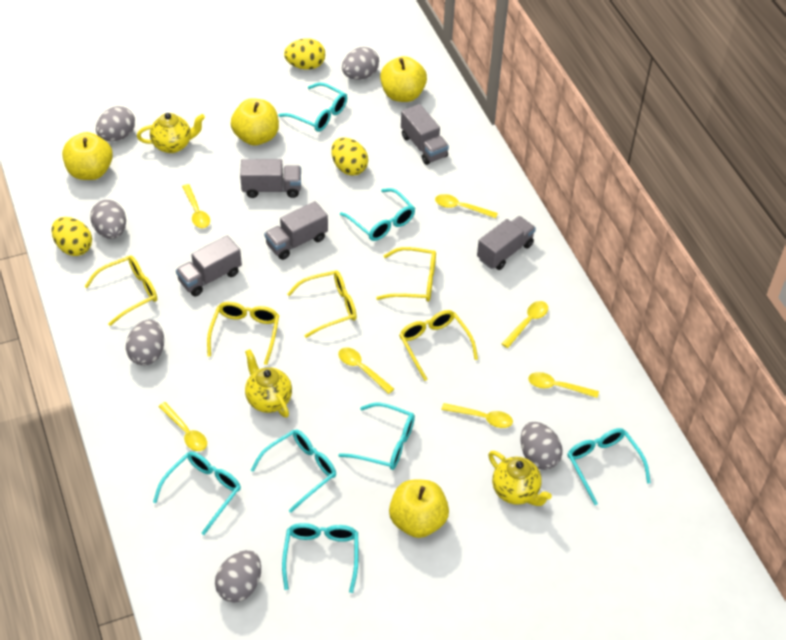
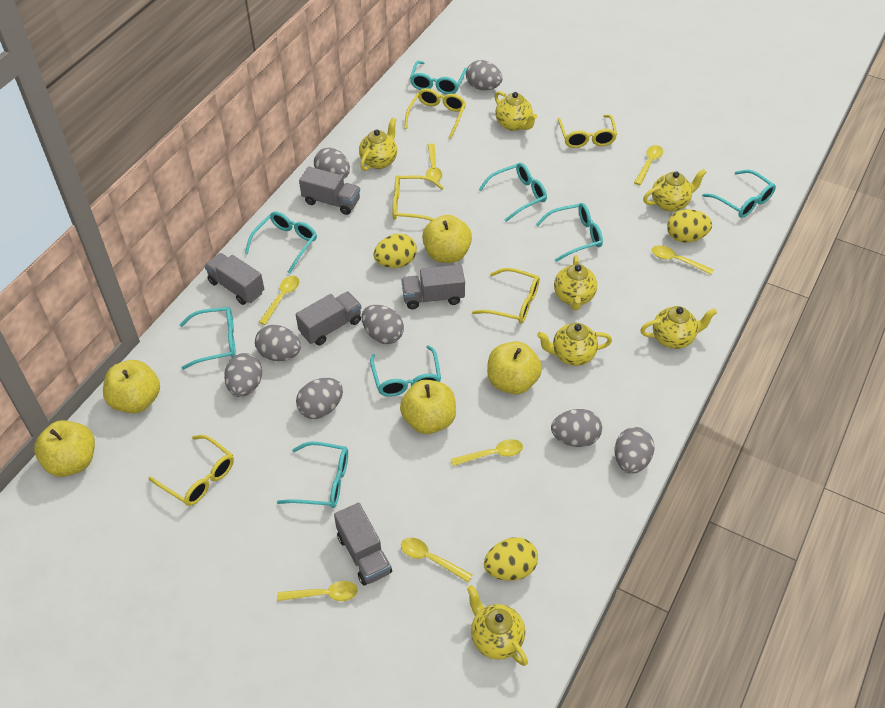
grey egg: [90,200,126,239] [96,106,135,141] [126,320,164,366] [215,550,261,603] [342,47,379,80] [520,422,562,470] = 6 -> [224,353,262,397] [255,325,301,361] [296,378,343,419] [314,148,350,179] [361,305,404,344] [466,60,502,90] [551,409,602,447] [615,427,655,474] = 8
turquoise glasses: [153,452,241,535] [251,429,336,513] [278,83,347,132] [282,523,359,593] [339,403,415,470] [340,188,415,241] [567,428,651,505] = 7 -> [180,307,236,370] [245,212,317,274] [277,441,348,508] [370,345,441,397] [410,61,467,94] [478,163,547,222] [536,203,603,262] [702,170,776,218] = 8
yellow apple: [62,132,113,180] [231,98,279,146] [380,56,427,102] [389,480,449,538] = 4 -> [34,420,95,477] [103,360,160,414] [400,380,456,434] [422,215,472,263] [487,341,542,395] = 5
yellow teapot: [137,113,205,153] [245,349,292,418] [488,451,552,506] = 3 -> [359,118,397,171] [467,585,528,666] [495,91,537,131] [537,323,612,366] [554,255,597,311] [640,306,717,349] [643,169,707,212] = 7

